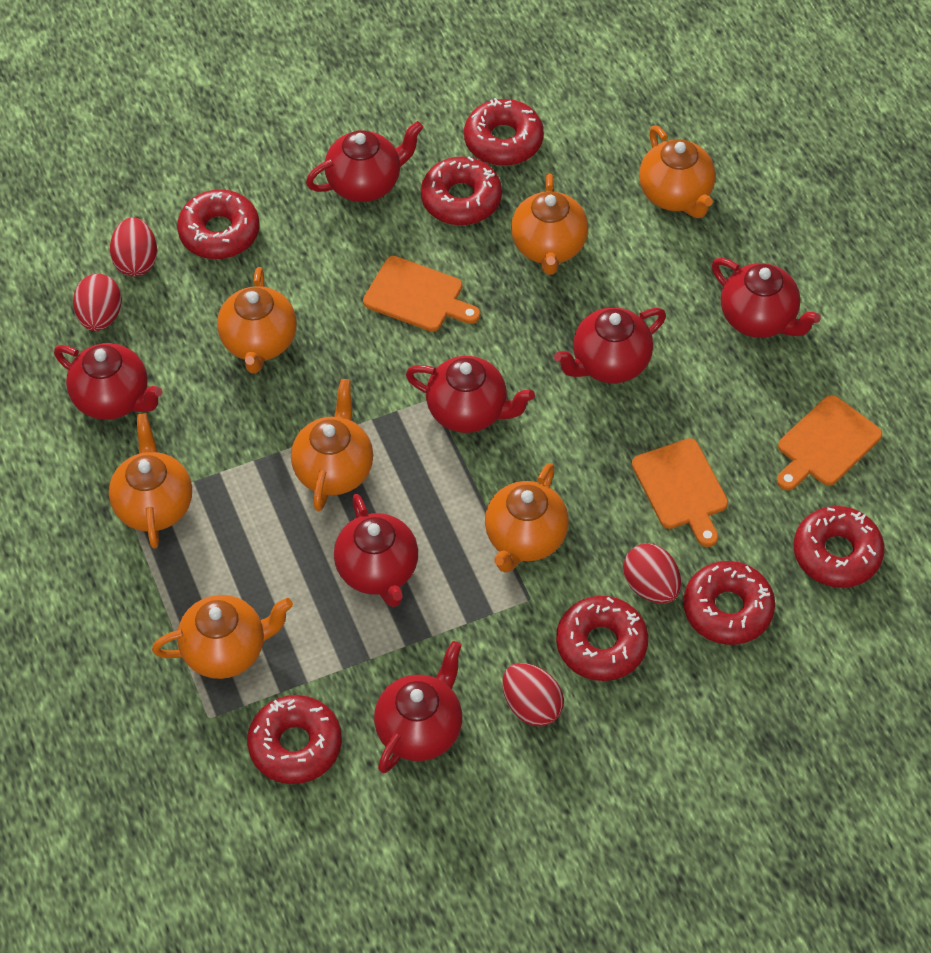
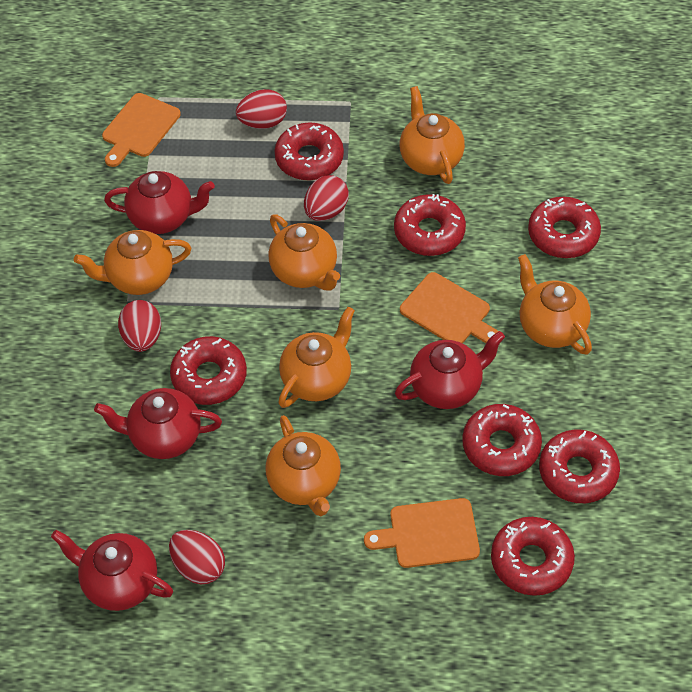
orange teapot: [109,413,192,548] [152,595,293,679] [217,267,297,373] [291,379,373,511] [485,463,569,573] [511,173,588,275] [639,125,716,218] = 7 -> [74,230,191,295] [266,415,341,516] [268,214,340,291] [278,307,355,408] [400,86,465,184] [518,254,592,355] = 6
red teapot: [54,343,163,420] [306,121,423,202] [334,494,418,607] [374,641,462,773] [406,356,535,433] [554,307,666,383] [712,258,821,338] = 7 -> [51,530,173,611] [94,388,222,459] [104,171,215,234] [395,331,505,409] = 4

